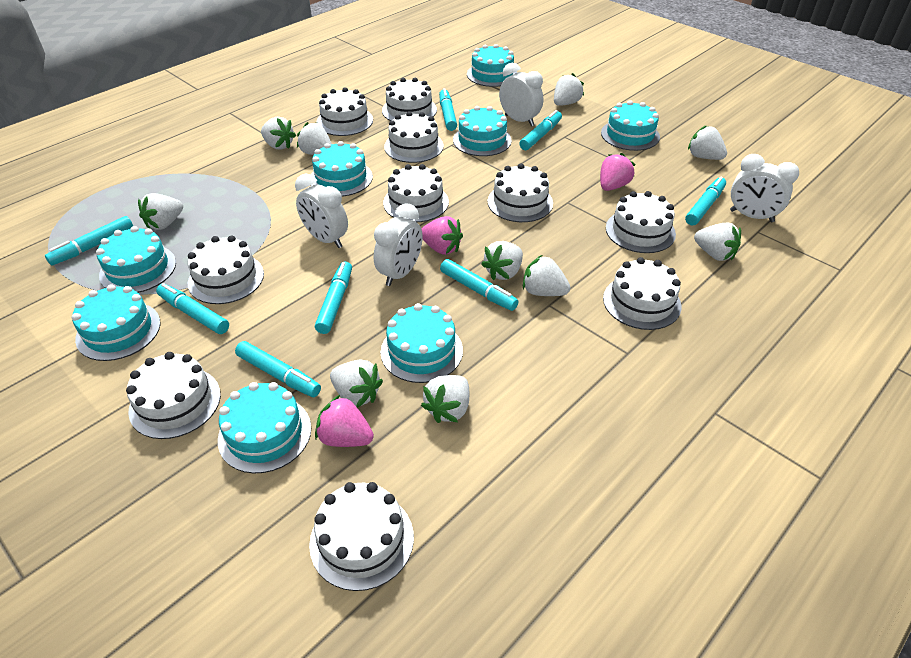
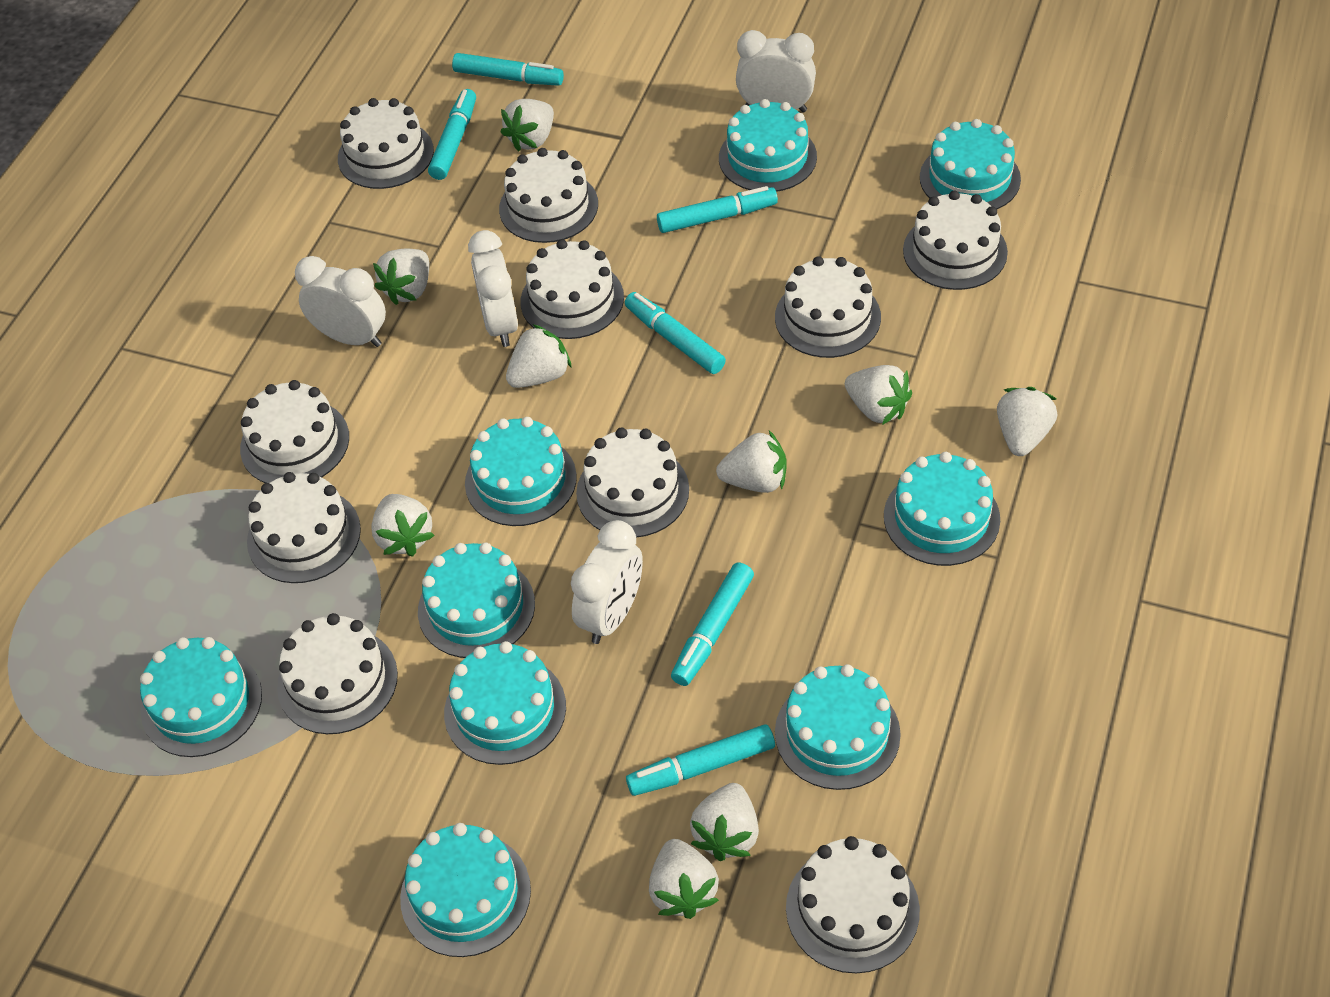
pink strawberry: [315,395,374,447] [421,216,463,255] [600,153,635,191] = 3 -> none = 0
turquoise cake: [72,284,161,361] [96,226,176,293] [218,382,311,473] [311,141,373,197] [381,303,463,383] [453,106,512,156] [467,44,517,87] [601,100,660,151] = 8 -> [140,637,262,757] [400,823,531,957] [418,542,535,658] [444,641,566,765] [465,417,577,526] [719,99,817,192] [775,664,901,790] [884,452,1000,566] [920,119,1021,209] = 9
turquoise marker: [45,216,133,266] [156,283,229,334] [235,341,321,397] [315,262,352,334] [439,88,457,131] [440,259,519,311] [519,110,562,150] [685,177,726,226] = 8 -> [428,89,476,180] [452,53,564,86] [625,292,726,374] [626,724,775,796] [657,186,778,233] [671,562,754,686] = 6
white strawberry: [138,193,183,230] [261,117,296,150] [297,122,332,155] [330,360,383,408] [421,375,469,423] [481,241,523,280] [523,255,570,296] [554,73,584,106] [688,125,727,160] [694,223,741,261] = 10 -> [371,494,435,557] [373,249,429,305] [500,99,554,152] [506,324,572,388] [649,839,719,919] [690,783,759,861] [716,430,787,493] [845,365,912,425] [997,387,1057,456] = 9

